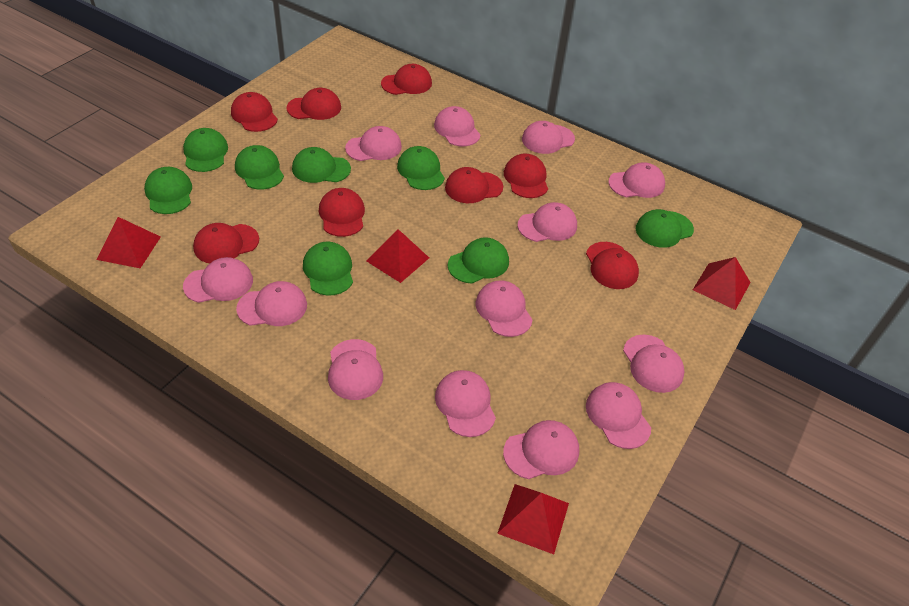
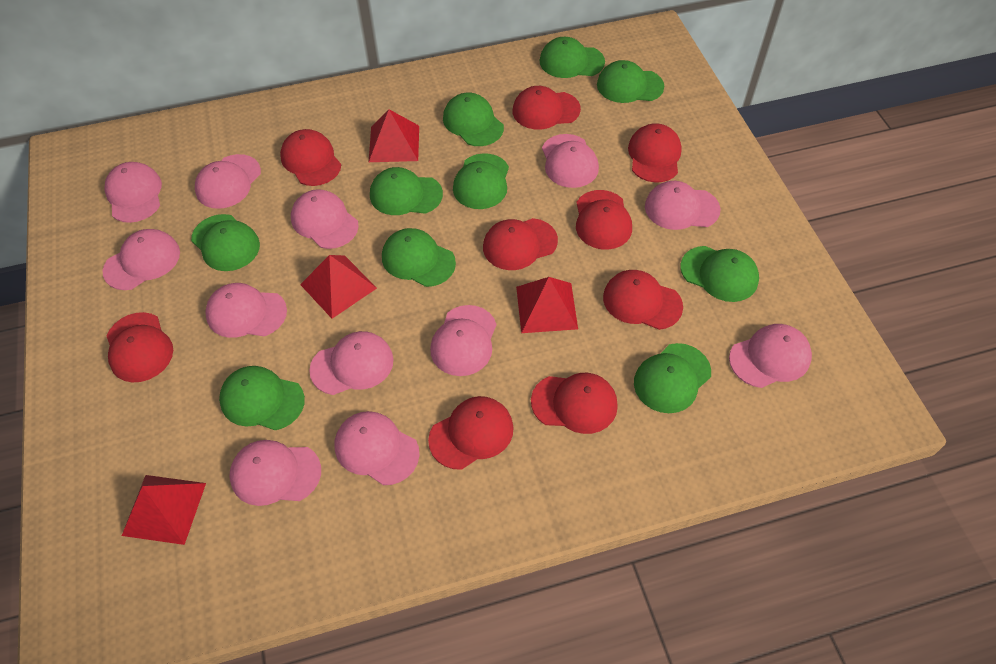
green cap: [144,167,192,214] [183,128,228,172] [235,145,284,190] [292,147,351,183] [303,241,353,296] [397,146,445,190] [448,237,509,283] [636,209,694,248] = 8 -> [191,214,260,271] [219,366,305,430] [370,167,443,215] [382,228,456,287] [443,93,504,146] [453,153,509,209] [540,37,605,78] [597,60,664,103] [634,343,711,413] [680,246,759,302] = 10
pink cap: [183,257,253,303] [236,281,307,326] [328,339,383,400] [345,126,402,161] [434,106,481,146] [435,370,496,437] [476,280,532,337] [503,420,579,479] [517,202,577,242] [522,121,575,154] [586,382,651,449] [608,162,665,198] [623,334,685,393] = 13 -> [103,229,180,290] [104,162,162,223] [195,154,261,209] [205,283,287,338] [229,440,321,506] [291,189,359,249] [309,331,394,395] [335,411,420,485] [430,305,496,376] [542,134,599,188] [645,181,721,230] [729,324,812,388] = 12
red cap: [193,223,259,263] [231,92,278,132] [287,88,341,120] [319,188,365,237] [381,64,432,95] [445,167,503,203] [504,154,548,198] [586,242,639,289] = 8 -> [107,312,173,383] [280,129,341,186] [428,396,514,470] [483,218,558,270] [513,86,581,130] [531,373,618,434] [576,190,632,250] [603,270,683,330] [628,123,682,182] = 9

